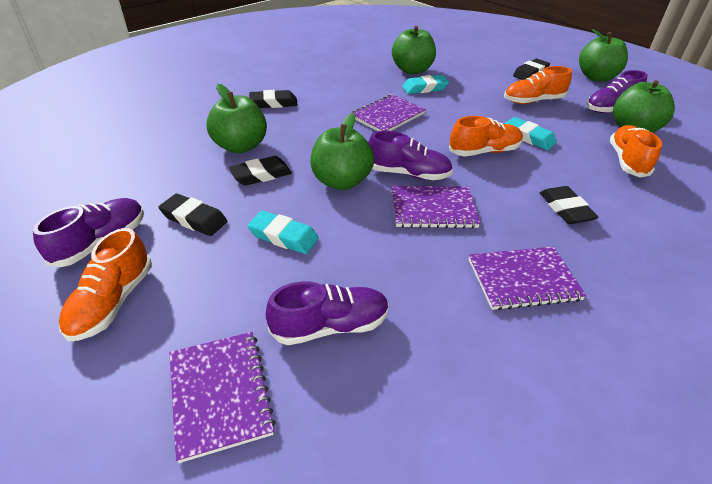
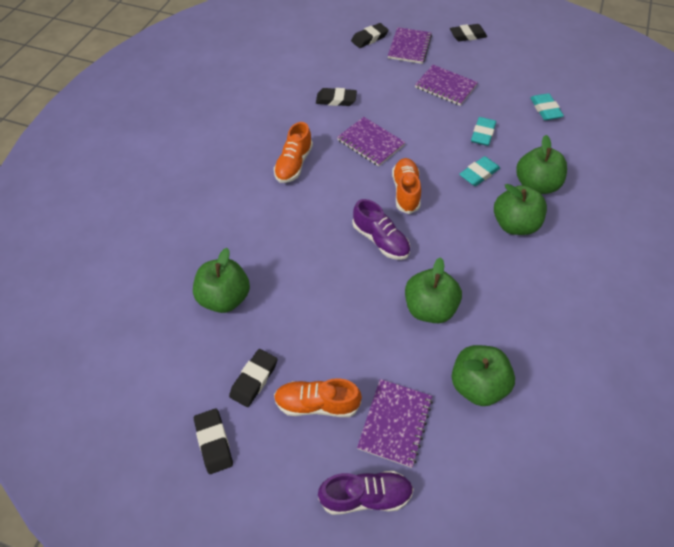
orange shoe: [59,228,152,341] [449,116,523,156] [504,66,572,104] [610,125,662,177] = 4 -> [274,122,313,183] [274,378,362,417] [392,158,421,214] = 3
purple shoe: [33,198,144,267] [266,281,389,345] [368,130,453,180] [586,70,648,113] = 4 -> [318,471,414,515] [352,199,410,260] = 2

